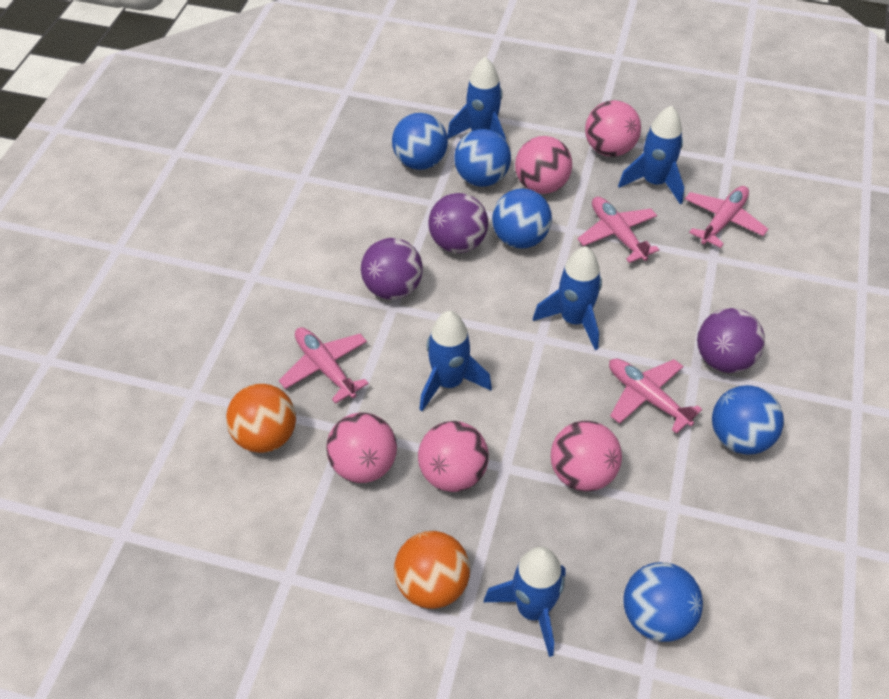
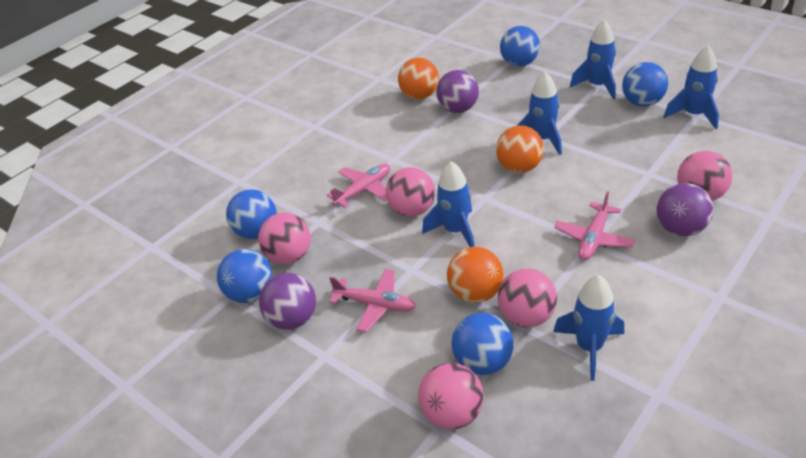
orange ball: [226,384,296,453] [394,531,470,609] = 2 -> [398,58,439,100] [447,247,504,303] [496,125,544,173] = 3
pink plane: [279,327,369,404] [577,197,659,263] [609,358,702,434] [685,186,768,248] = 4 -> [327,164,390,208] [329,269,416,333] [554,191,635,260] = 3

